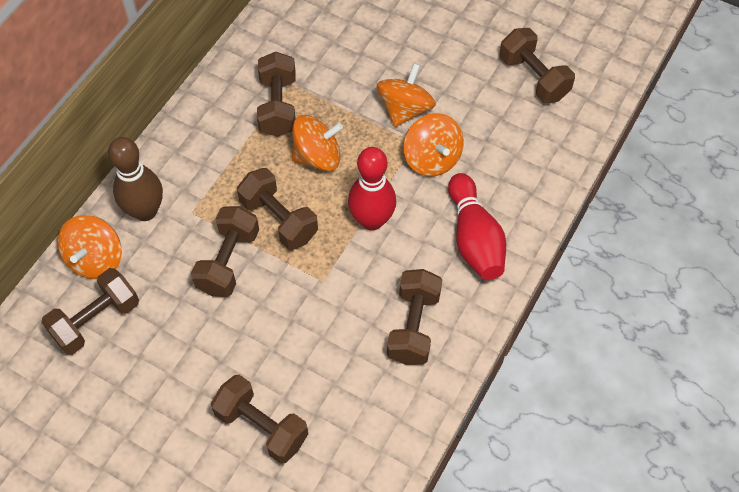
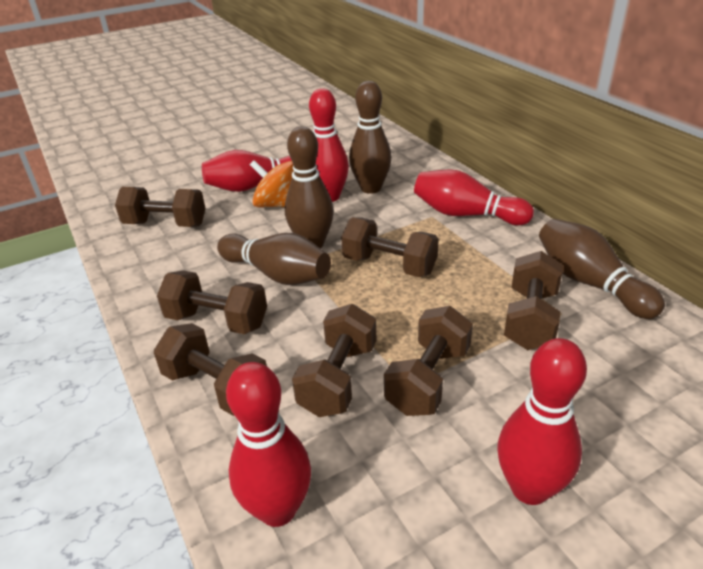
brown bowling pin: [108,137,163,221] = 1 -> [217,233,331,285] [285,126,334,248] [349,81,392,194] [539,219,665,319] = 4
orange spinning top: [58,215,122,279] [292,115,343,171] [377,63,436,127] [404,113,464,177] = 4 -> [250,160,294,208] = 1
red bowling pin: [348,147,396,231] [448,173,506,280] = 2 -> [202,150,292,192] [226,362,311,527] [309,88,349,202] [414,169,534,225] [497,338,587,505] = 5

